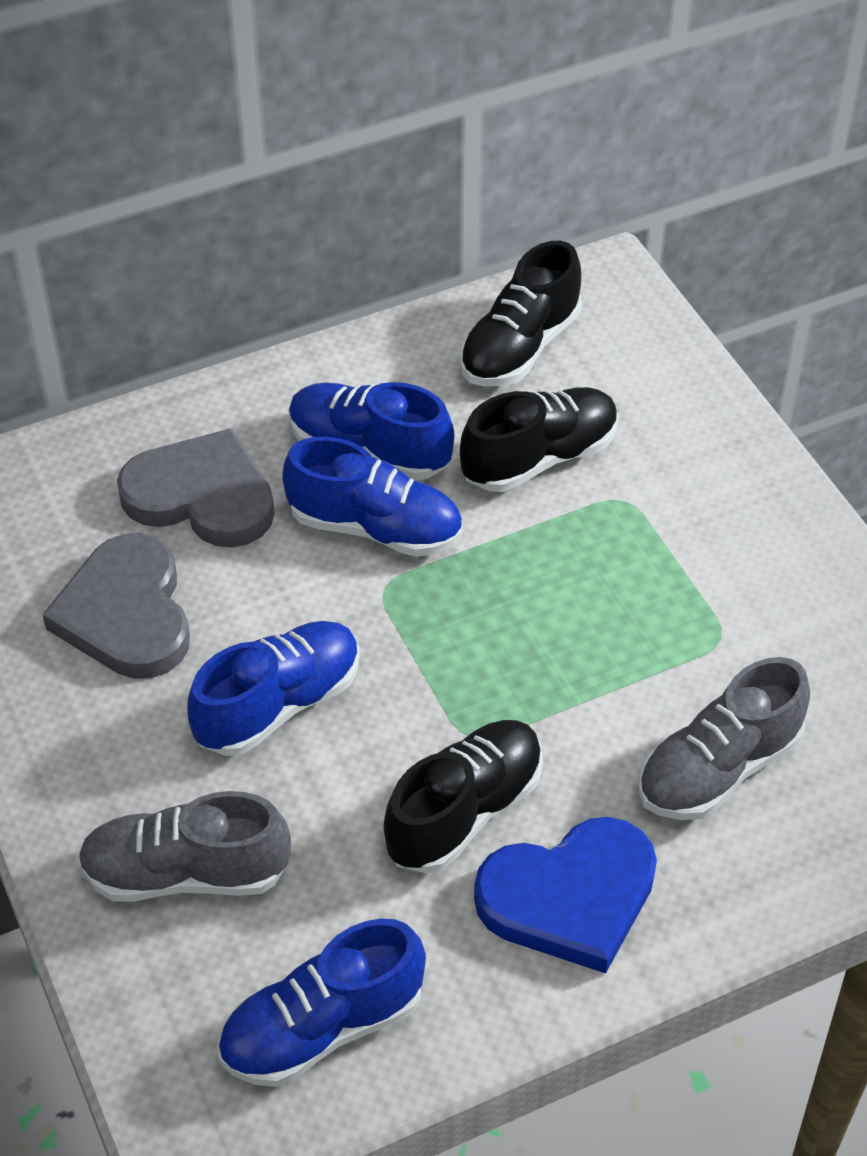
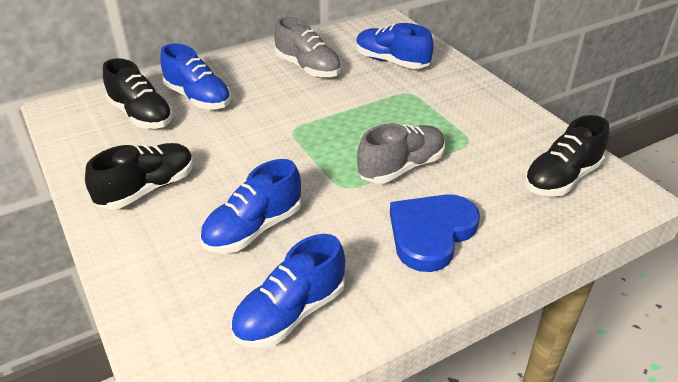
grey heart: [42,533,190,679] [117,428,275,548] = 2 -> none = 0

